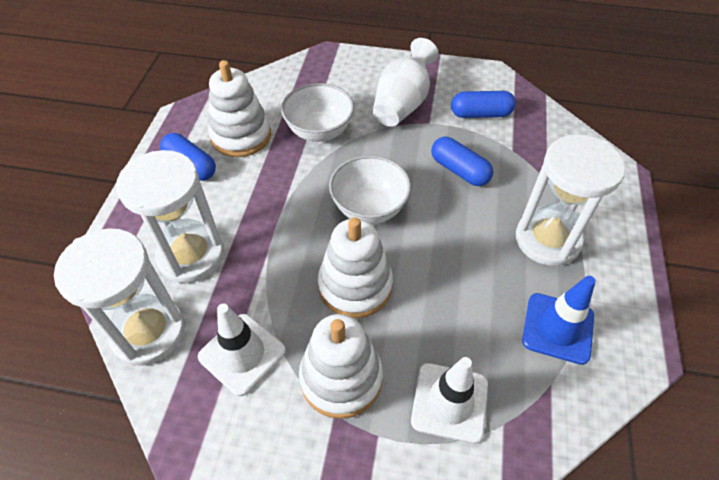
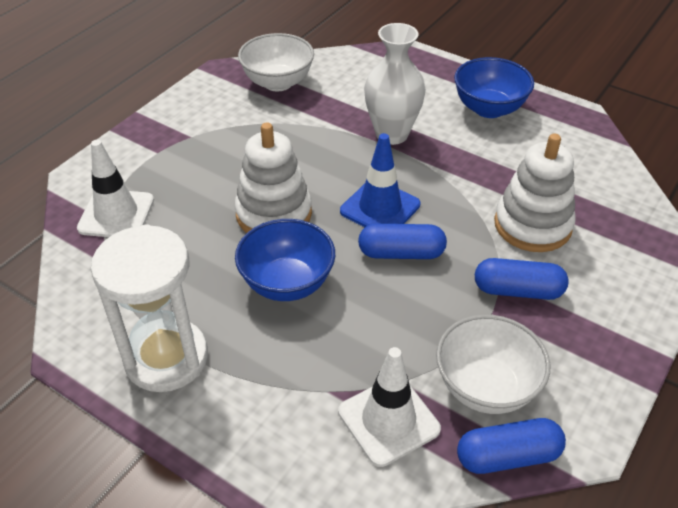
blue bowl: none = 0 -> [235,219,335,301] [454,57,534,118] = 2
white hourglass: [54,228,185,366] [116,150,224,283] [516,134,626,266] = 3 -> [91,224,208,392] = 1
white stacking toy: [208,60,271,157] [299,314,383,419] [318,217,393,318] = 3 -> [235,122,312,233] [494,134,576,252] = 2

